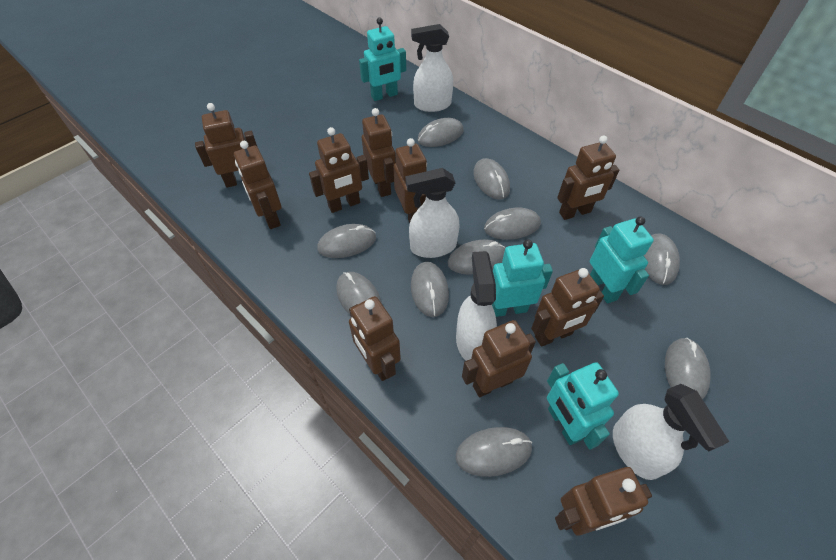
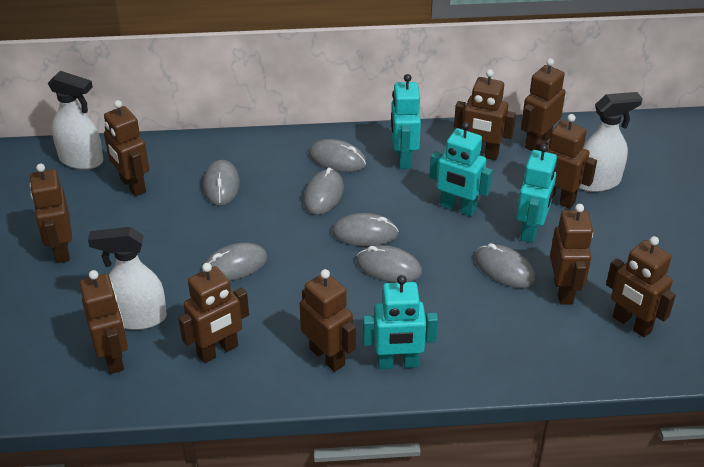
grey mouse: [317,224,376,258] [336,272,382,314] [411,262,449,317] [418,118,464,147] [448,239,505,275] [456,427,532,477] [473,158,510,200] [484,208,541,240] [643,234,680,285] [665,338,711,399] = 10 -> [202,243,268,281] [203,160,240,205] [303,167,344,215] [309,139,367,172] [332,213,399,246] [356,245,422,283] [475,243,535,288] = 7
white spray bottle: [405,168,460,258] [411,24,453,112] [456,251,497,361] [613,384,729,480] = 4 -> [48,71,103,170] [88,227,167,330] [579,92,643,192] = 3

